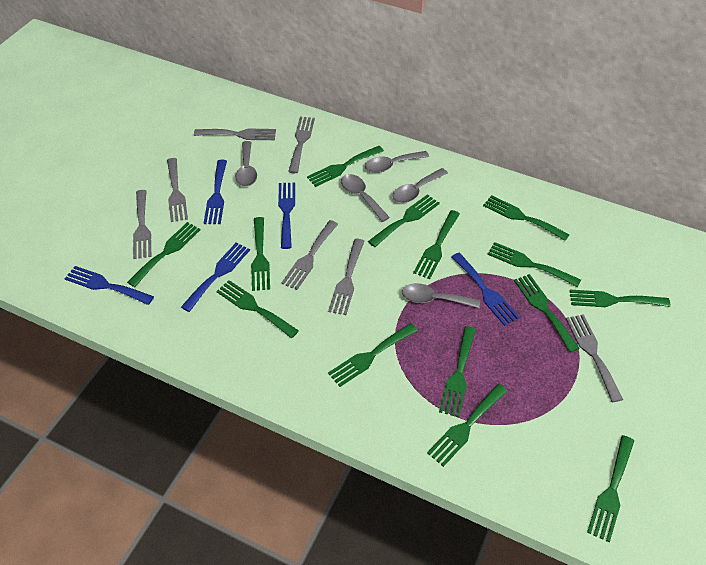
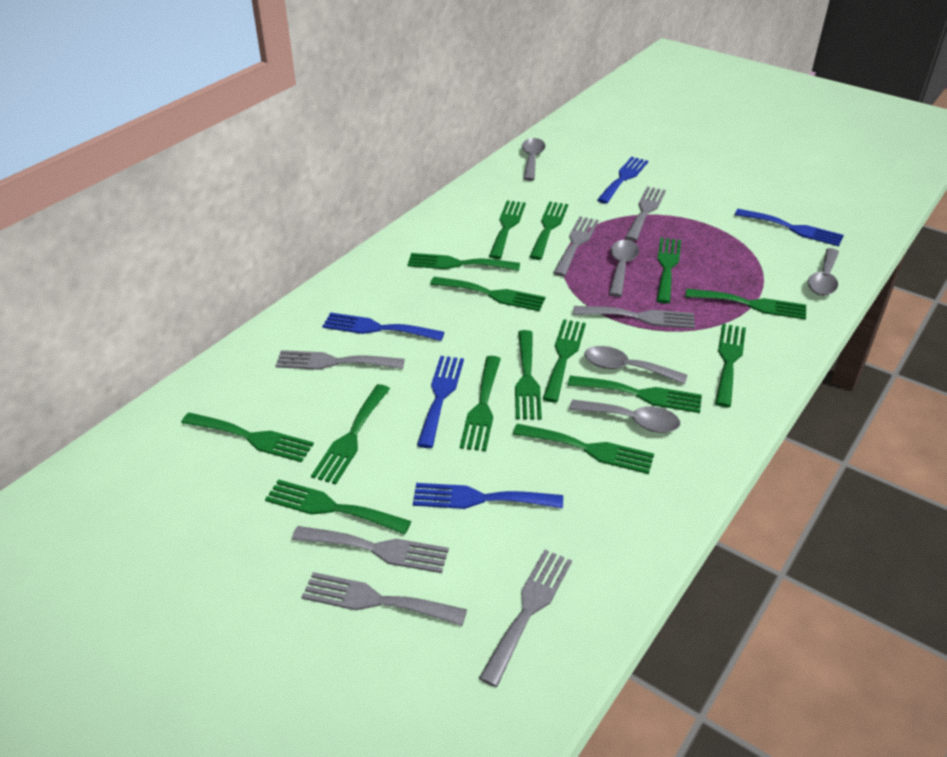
green fork: [127,222,200,287] [216,280,299,338] [251,217,270,291] [307,146,384,187] [328,323,418,387] [368,194,440,247] [413,210,460,279] [427,384,508,467] [439,326,476,417] [483,195,570,241] [487,242,581,287] [514,274,580,352] [570,290,671,307] [587,435,634,542] = 14 -> [181,413,314,462] [265,479,411,534] [311,384,390,484] [407,253,520,271] [430,277,546,311] [460,356,501,451] [489,200,526,259] [513,424,654,474] [515,330,542,420] [530,201,568,260] [543,319,586,402] [568,376,702,413] [656,238,681,304] [685,289,806,320] [715,324,746,407] = 15

